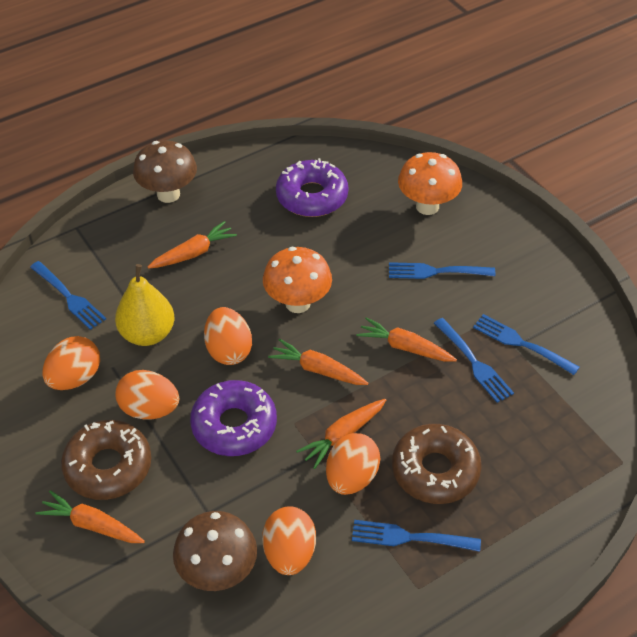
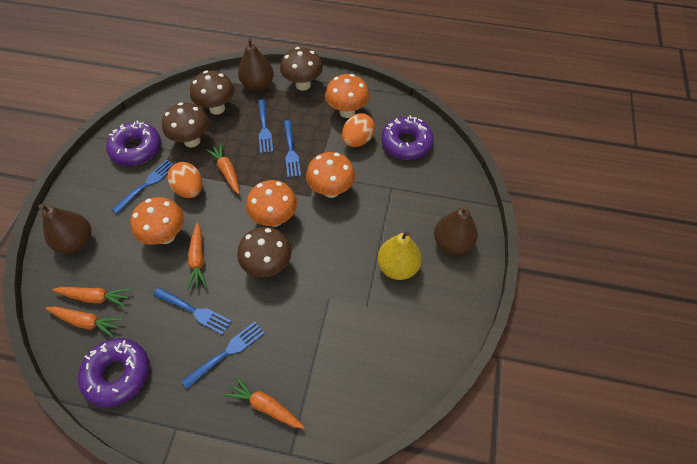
brown donut: [61,420,151,500] [392,424,482,504] = 2 -> none = 0
brown mushroom: [133,140,197,203] [173,511,257,591] = 2 -> [162,102,209,147] [190,71,234,115] [237,227,292,277] [280,47,323,91] = 4
brown pear: none = 0 -> [38,204,92,253] [238,38,274,91] [434,205,478,255] = 3
orange egg: [42,336,100,390] [116,370,179,420] [204,307,252,365] [262,506,316,575] [326,433,380,495] = 5 -> [167,162,202,198] [342,113,375,147] = 2
orange mushroom: [263,247,332,313] [398,152,462,215] = 2 -> [130,197,184,245] [246,180,297,227] [306,152,355,198] [325,74,369,118] = 4
purple donut: [190,380,277,456] [276,158,349,217] = 2 -> [78,338,149,407] [106,120,161,166] [381,115,434,160] = 3

